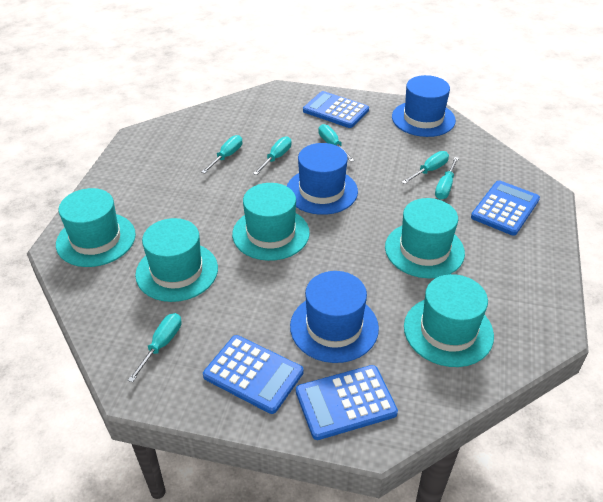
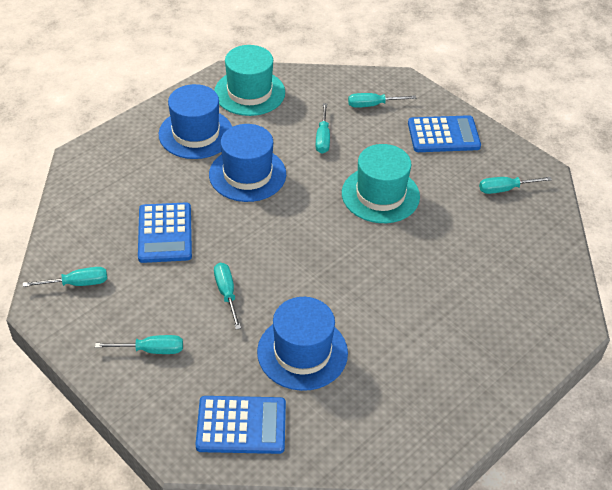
blue calculator: [203,335,303,414] [296,365,398,440] [303,91,369,128] [471,180,540,236] = 4 -> [138,202,192,263] [196,396,286,454] [408,115,481,152] = 3
turquoise hat: [56,188,136,267] [135,218,218,302] [232,183,310,261] [385,198,465,279] [404,274,494,367] = 5 -> [214,45,285,116] [342,144,420,223] = 2

